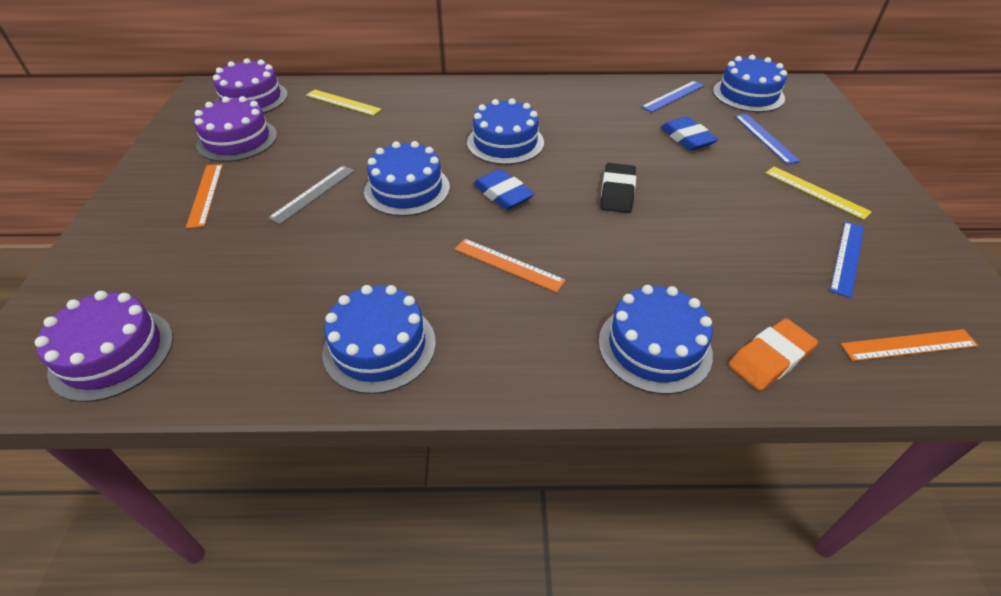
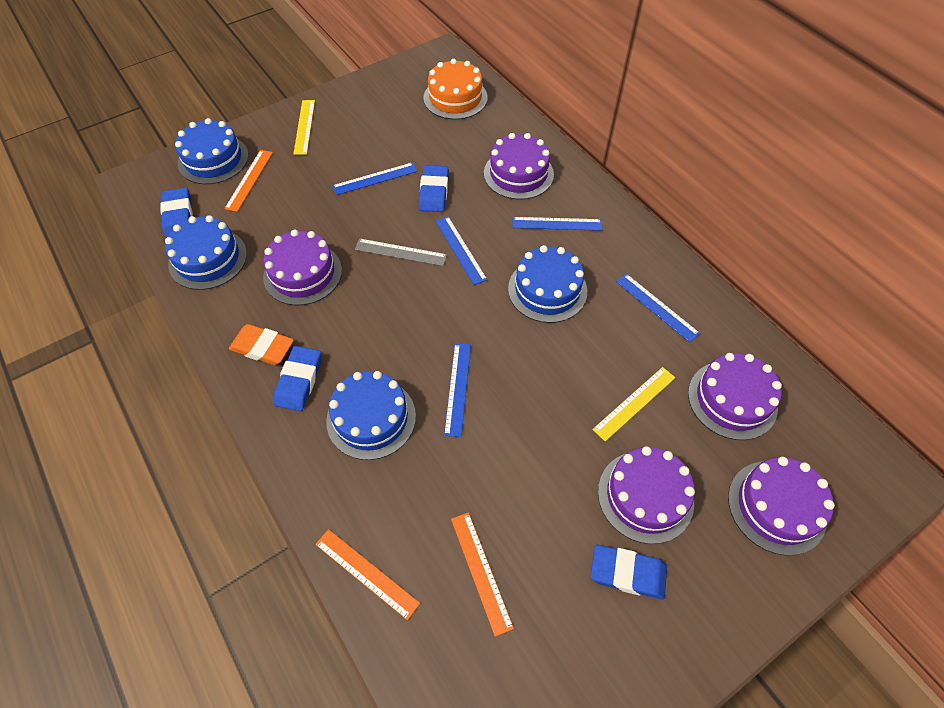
black eraser: [600,163,636,213] = 1 -> none = 0
blue cake: [322,285,436,394] [364,141,450,216] [467,98,544,165] [599,285,713,394] [713,55,787,112] = 5 -> [165,215,247,290] [175,118,249,184] [326,371,416,460] [508,245,587,323] = 4
blue eraser: [473,169,535,210] [660,117,718,151] = 2 -> [160,187,193,238] [274,346,321,411] [419,165,449,212] [591,545,667,599] = 4
blue ruler: [641,81,705,112] [734,114,801,164] [830,221,864,298] = 3 -> [332,162,417,195] [435,216,488,285] [444,343,471,437] [512,217,602,231] [616,274,700,342] = 5
orange cake: none = 0 -> [423,59,488,119] = 1
purple cake: [35,291,173,402] [194,96,277,162] [213,58,288,113] = 3 -> [263,229,342,306] [484,133,554,200] [598,446,695,544] [688,353,782,440] [728,457,835,556] = 5

